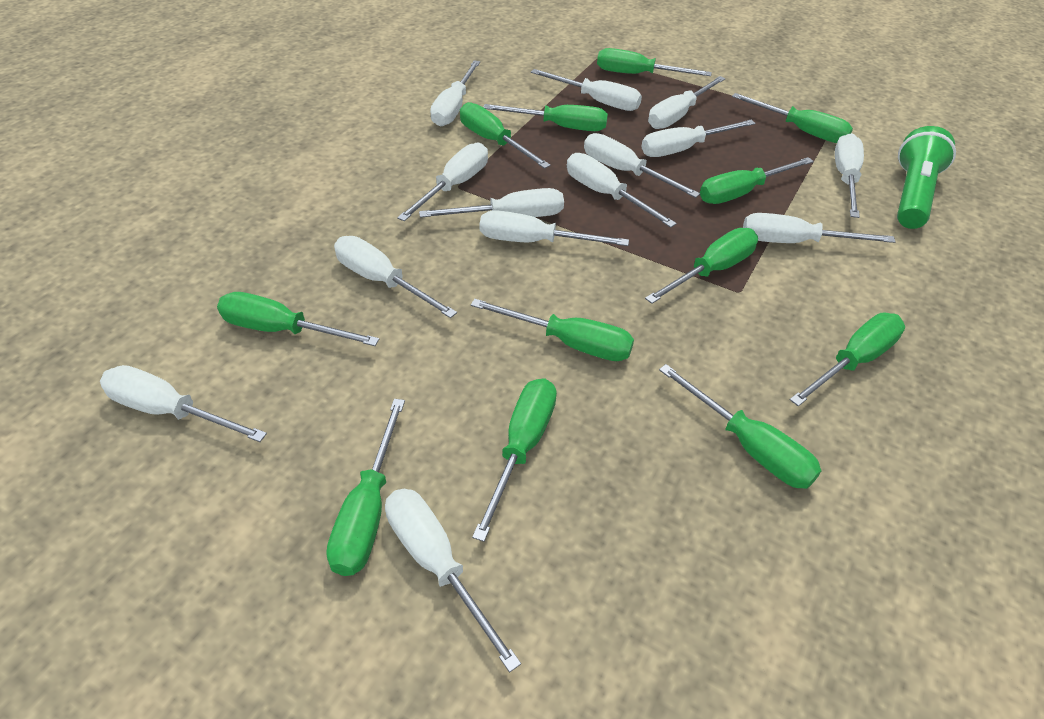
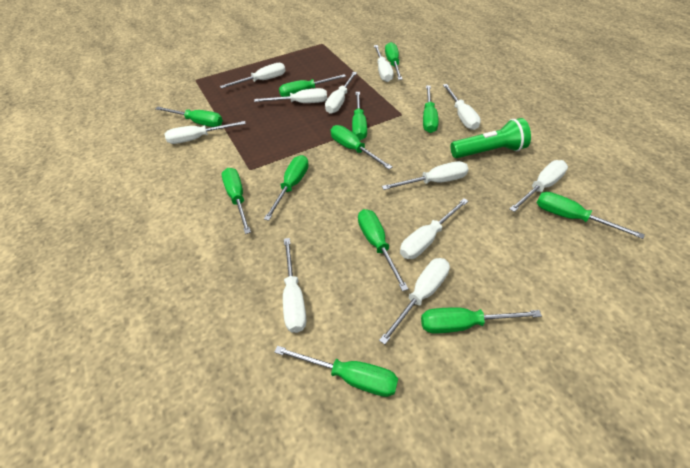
white screwdriver: [100,365,267,442] [334,236,457,318] [385,489,521,673] [397,143,488,221] [419,188,564,218] [430,60,480,127] [480,210,629,246] [531,69,642,111] [567,153,677,228] [584,133,701,198] [642,120,756,157] [648,76,726,129] [743,213,896,243] [835,133,864,218] = 14 -> [165,121,246,144] [220,63,286,89] [254,88,327,103] [283,238,306,333] [325,72,357,114] [374,45,393,82] [379,258,450,345] [382,161,468,190] [400,198,468,259] [443,84,481,130] [509,160,568,212] = 11

